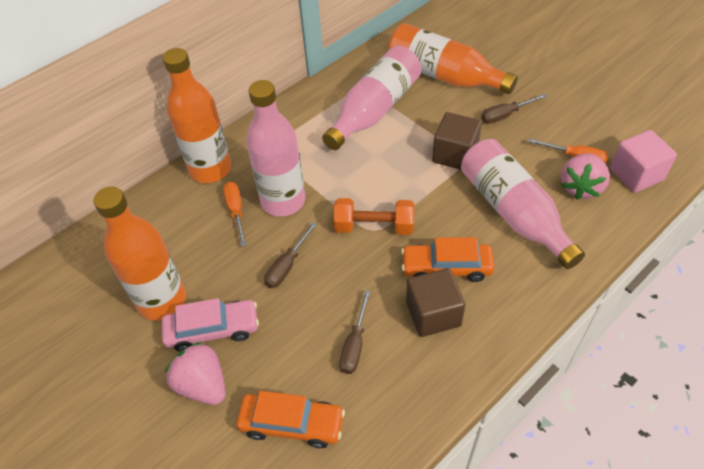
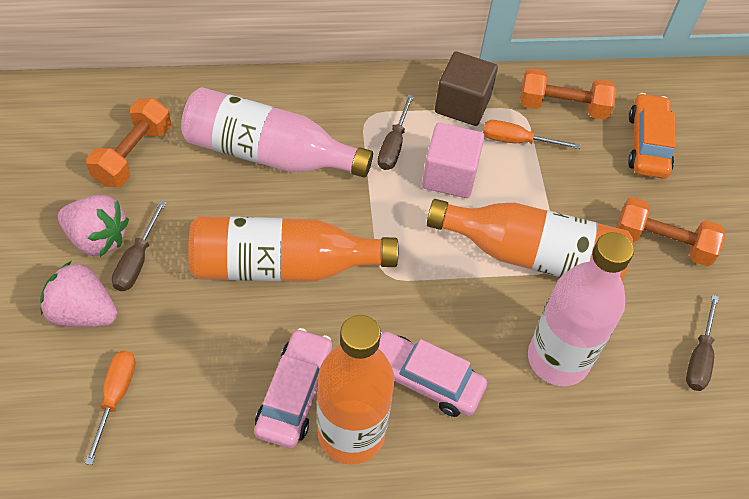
brown cube: [406,268,466,337] [432,112,482,170] = 2 -> [435,52,498,126] = 1
orange car: [236,391,345,449] [401,237,495,282] = 2 -> [628,93,676,179] = 1
orange dumbbell: [333,198,414,235] = 1 -> [86,98,171,187] [520,68,617,120] [616,197,725,266] = 3
pink bottle: [246,80,305,217] [322,46,422,150] [461,139,585,269] = 3 -> [181,87,373,178] [528,232,634,386] = 2
pink car: [162,298,259,352] = 1 -> [254,328,332,448] [378,331,487,417] = 2

